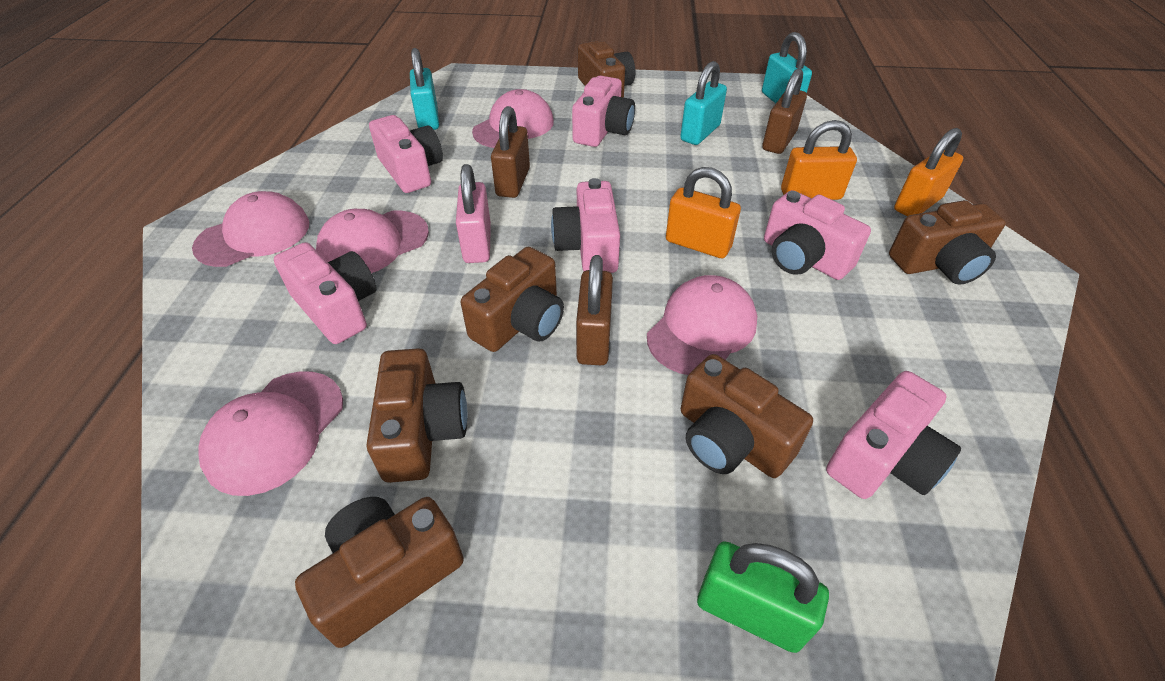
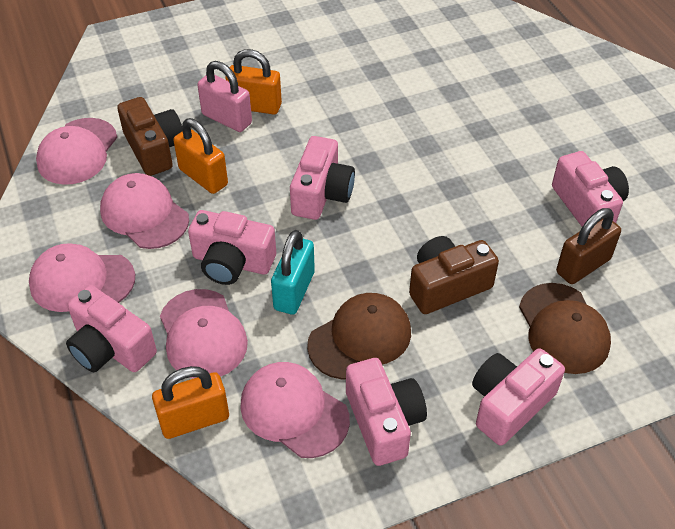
brown camera: [295,497,464,648] [367,348,468,483] [461,247,564,352] [578,41,635,98] [681,354,813,478] [889,200,1006,285] = 6 -> [117,97,182,176] [409,236,499,314] = 2
brown cap: none = 0 -> [307,293,411,379] [519,283,611,374] = 2
brown padlock: [491,106,530,198] [576,255,613,365] [762,68,807,154] = 3 -> [556,208,621,284] = 1
green padlock: [697,541,829,653] = 1 -> none = 0
turquoise padlock: [410,48,439,130] [680,61,727,145] [762,32,812,104] = 3 -> [271,230,315,314] = 1

